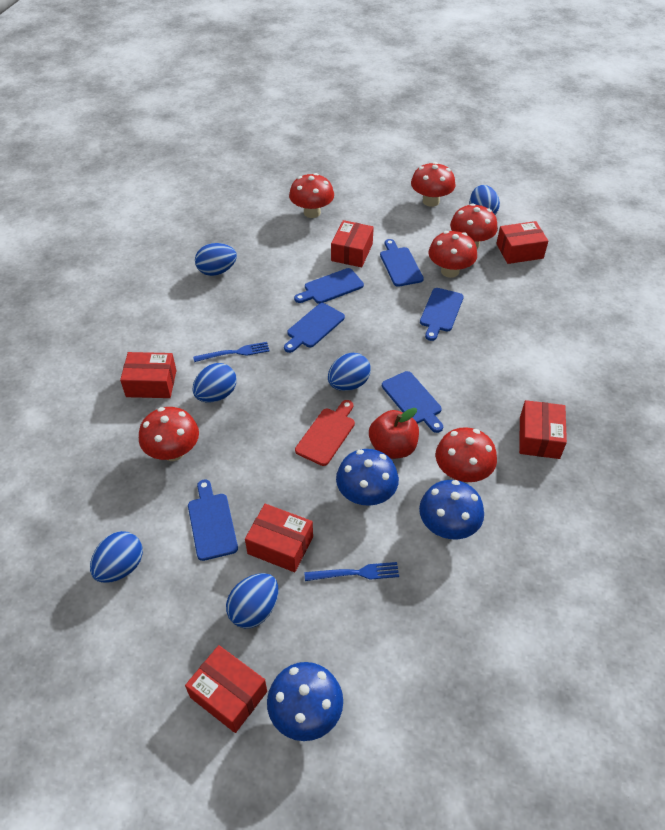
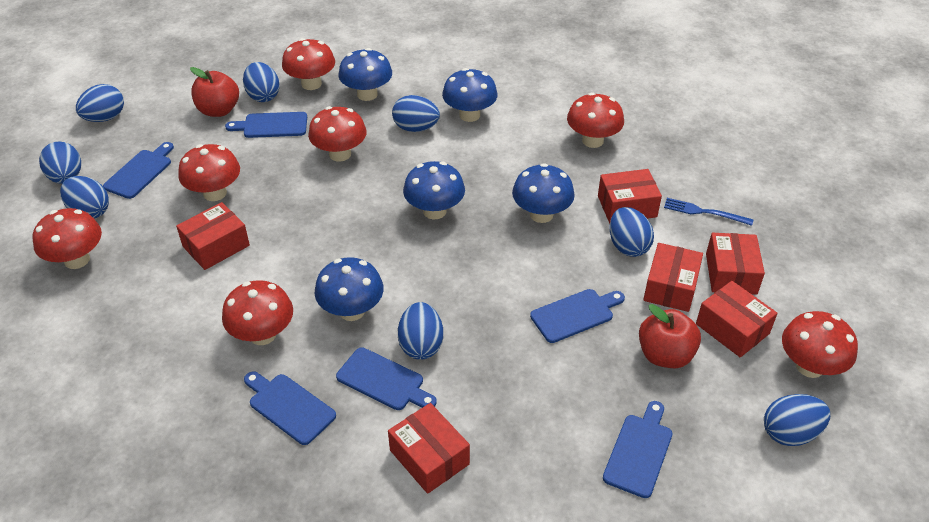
blue egg: [90,531,143,583] [192,363,236,402] [195,243,237,276] [226,573,278,628] [328,353,371,391] [470,185,500,215] = 6 -> [39,141,81,184] [60,176,109,219] [76,84,124,122] [243,62,280,102] [392,95,440,132] [398,302,443,360] [610,207,654,257] [764,394,830,446] = 8
blue fork: [193,342,270,362] [304,562,399,581] = 2 -> [664,198,754,226] = 1
blue mushroom: [267,662,343,741] [336,449,399,506] [419,480,484,539] = 3 -> [315,257,384,321] [338,48,392,101] [403,161,465,220] [442,68,498,122] [512,163,575,223] = 5
red apple: [369,408,419,459] = 1 -> [190,67,239,117] [639,304,701,369] = 2
red cutting board: [295,400,355,466] = 1 -> none = 0
red mushroom: [139,407,199,461] [289,173,334,218] [411,162,455,207] [428,231,477,278] [435,427,497,483] [450,203,498,249] = 6 -> [33,208,102,269] [178,144,240,201] [222,280,293,345] [282,38,335,90] [308,106,367,162] [567,92,624,148] [782,311,858,378] = 7

